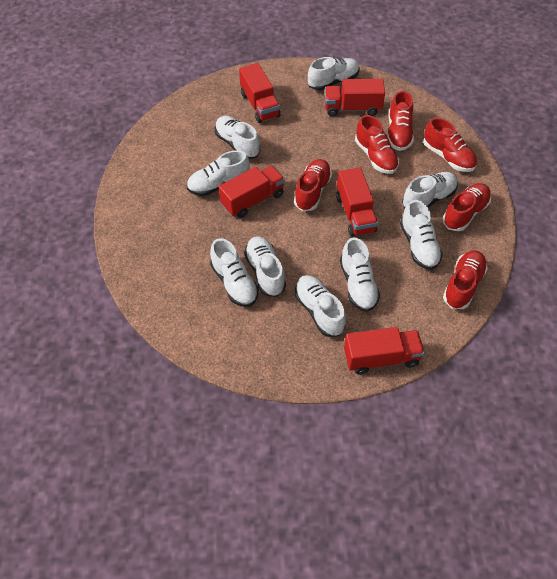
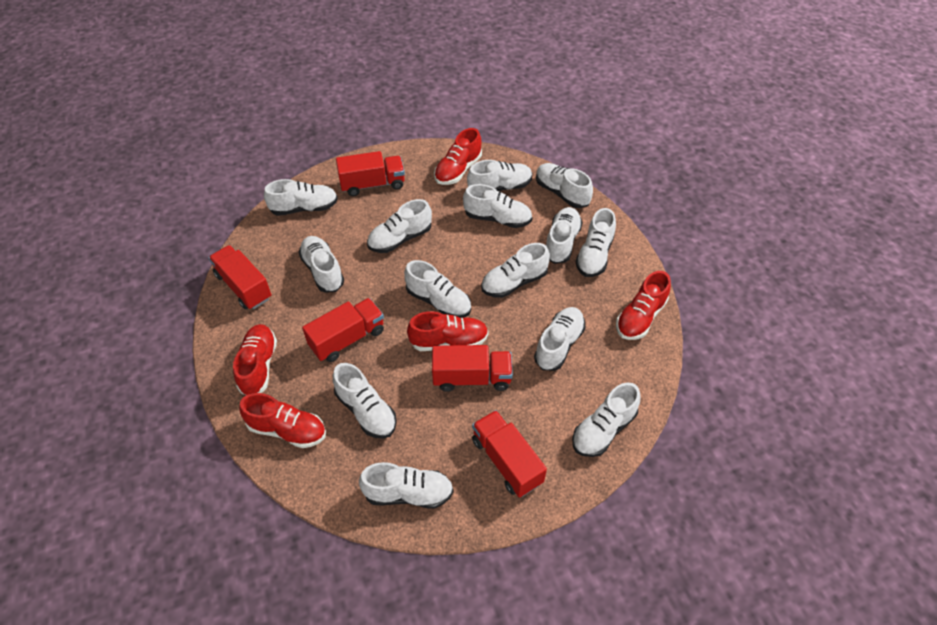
red shoe: [294,159,332,211] [355,115,399,174] [387,91,414,151] [423,118,477,172] [443,183,491,231] [443,250,488,309] = 6 -> [233,324,277,395] [239,393,326,448] [407,311,489,351] [434,128,482,185] [616,271,671,340] = 5
white shoe: [187,150,250,196] [210,238,259,307] [215,116,260,159] [244,236,286,297] [295,275,346,337] [308,57,360,90] [340,238,380,312] [400,200,443,270] [402,172,458,209] = 9 -> [264,179,338,216] [298,236,344,293] [333,363,397,439] [359,462,454,509] [367,199,432,253] [404,260,471,318] [463,184,532,228] [467,160,532,191] [481,243,550,298] [534,307,585,371] [536,163,593,208] [546,207,583,264] [572,382,641,457] [575,208,616,277] = 14

